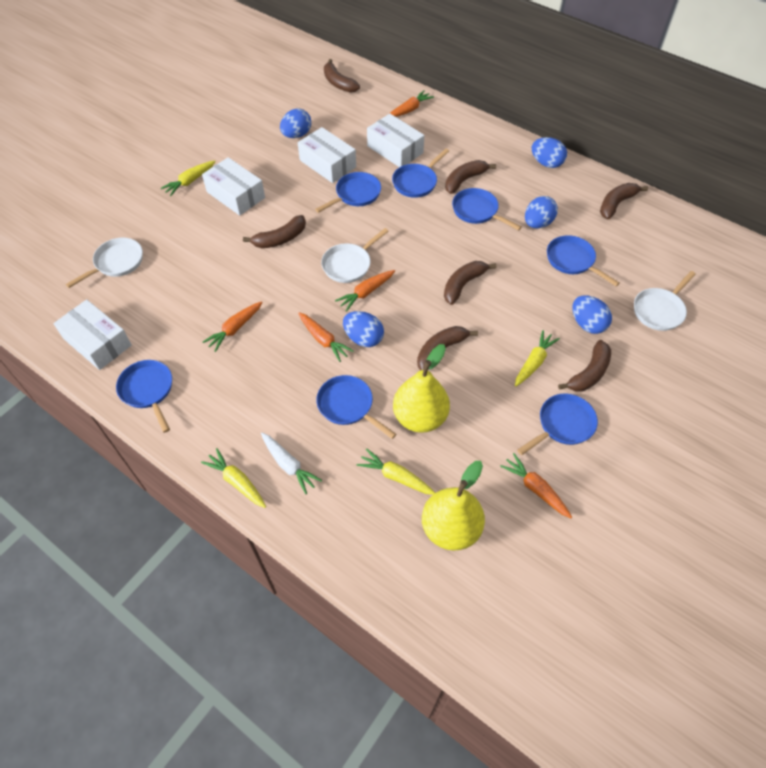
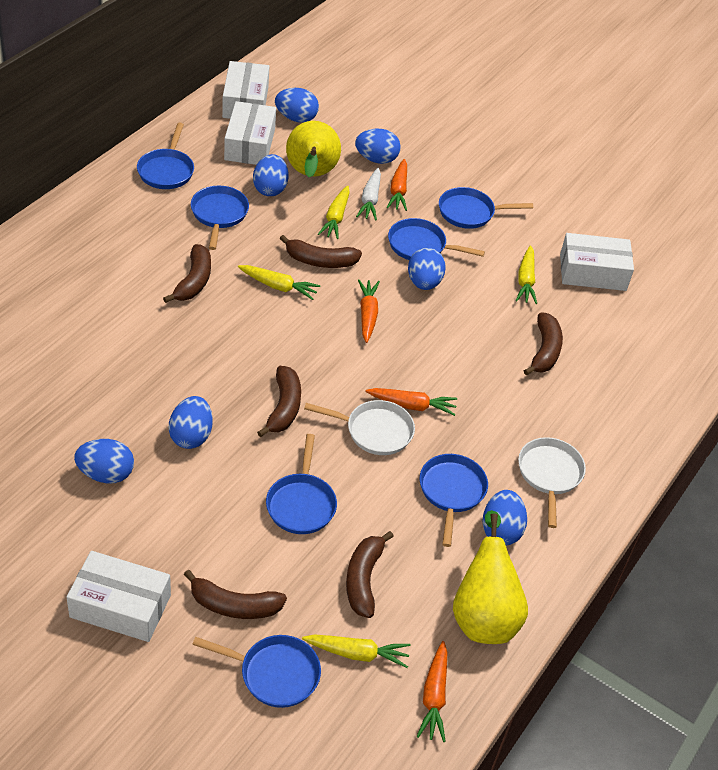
blue egg: [280,109,311,138] [343,311,384,347] [525,196,558,228] [532,137,567,168] [572,295,612,334] = 5 -> [74,439,134,484] [169,396,213,449] [253,154,289,196] [275,88,319,123] [355,129,401,164] [408,247,446,290] [482,490,527,545] = 7
brown banana: [243,215,306,248] [324,59,360,93] [417,326,478,371] [444,261,497,305] [445,160,496,194] [558,340,611,392] [600,183,648,219] = 7 -> [163,244,211,303] [184,570,287,619] [257,366,301,437] [279,235,362,268] [346,531,394,618] [524,312,563,376] = 6
orange carrot: [203,301,262,352] [298,312,354,362] [335,270,395,312] [389,90,434,117] [500,453,572,518] = 5 -> [358,279,380,343] [365,388,457,416] [386,159,407,211] [417,641,447,742] = 4
white pan: [66,238,143,288] [321,228,389,283] [634,271,696,331] = 3 -> [304,400,415,455] [518,437,586,528] = 2

